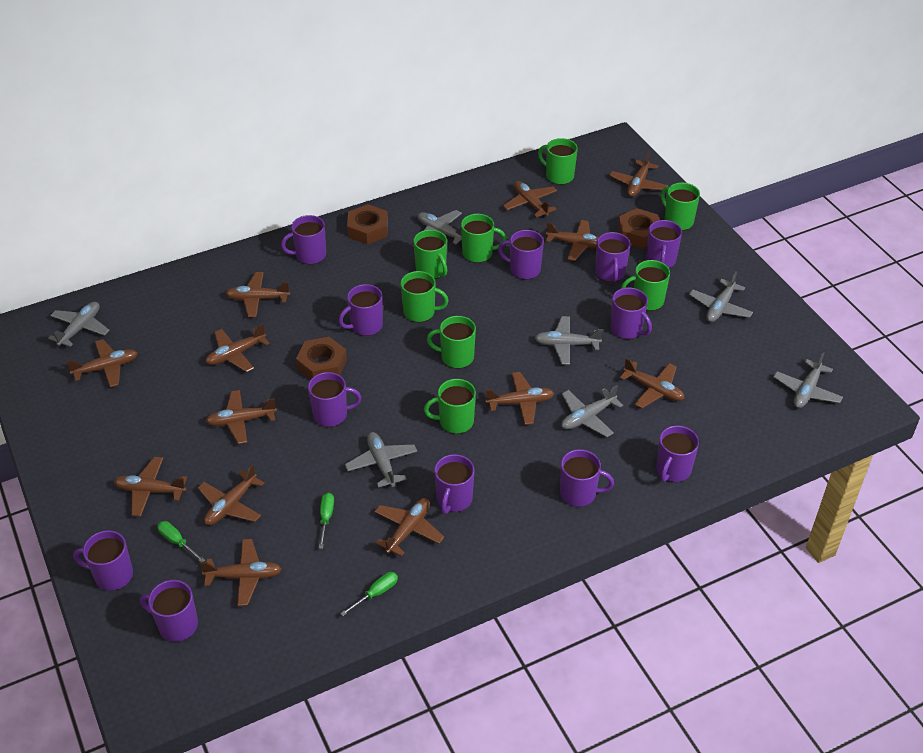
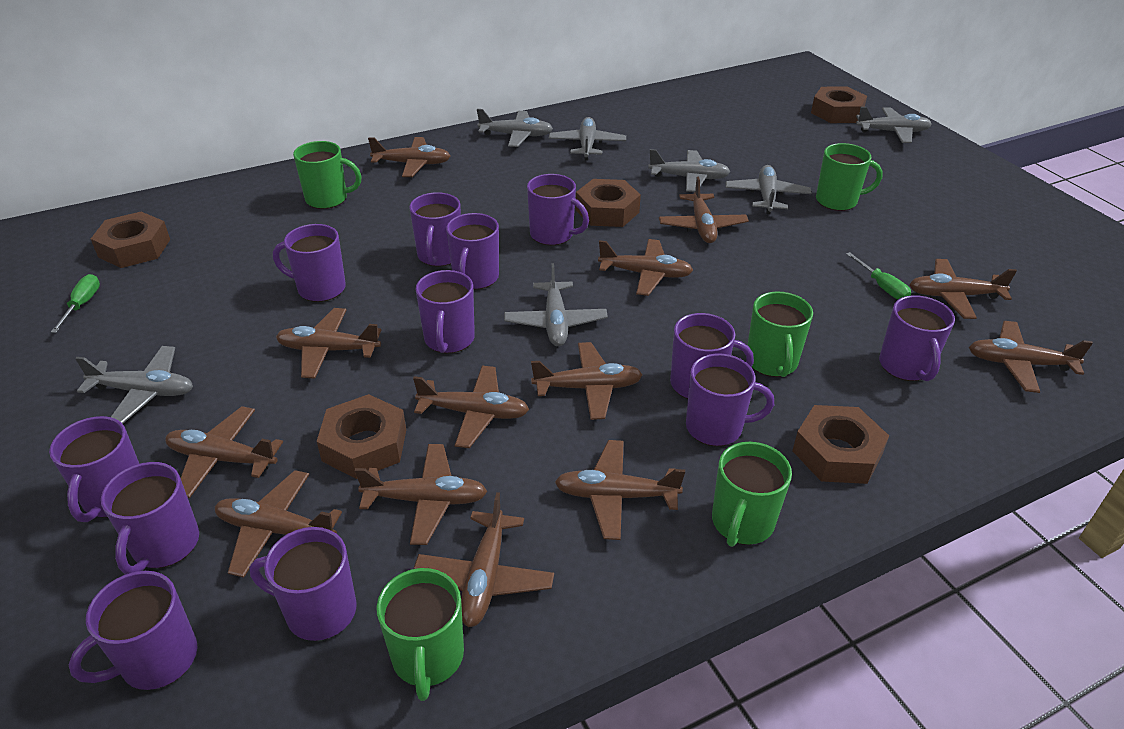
brown nut: [296,337,347,380] [347,204,388,245] [618,208,659,249] = 3 -> [91,212,170,268] [317,394,406,479] [576,179,641,227] [792,405,889,484] [811,86,867,123] = 5
green mug: [401,271,449,322] [413,230,447,279] [424,379,476,434] [427,316,476,368] [461,214,507,263] [538,138,578,185] [621,260,670,311] [661,182,700,231] = 8 -> [293,141,361,209] [376,568,464,701] [712,442,792,547] [747,291,813,377] [816,143,883,211] = 5
green screwdriver: [157,521,205,562] [319,492,334,549] [340,572,398,616] = 3 -> [51,274,100,333] [846,252,911,299] = 2

